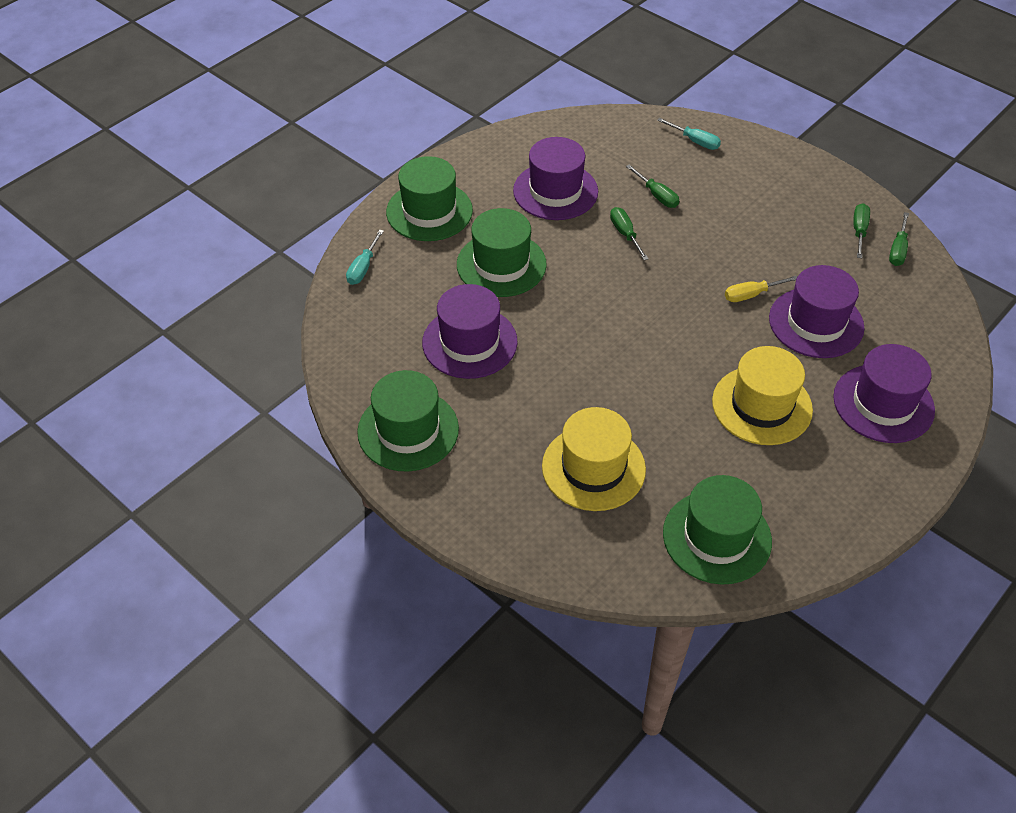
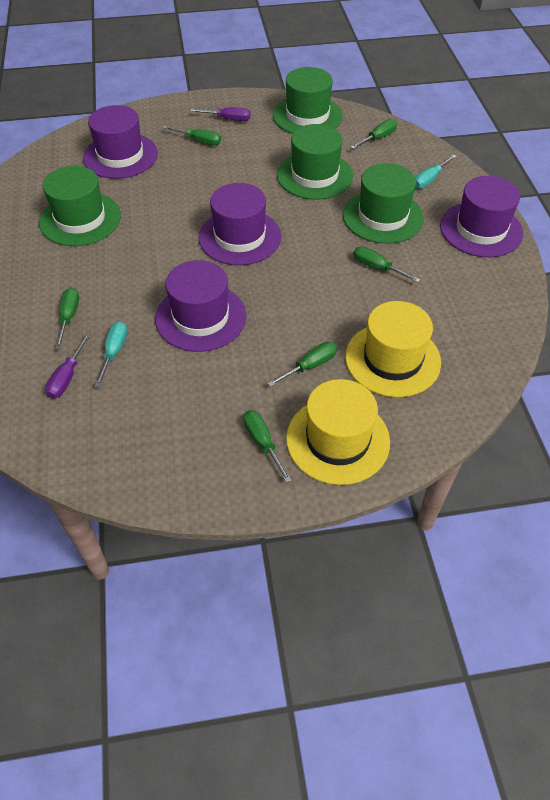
green screwdriver: [610,207,649,260] [626,164,679,208] [853,203,870,258] [889,212,909,266] = 4 -> [55,288,79,349] [163,125,221,145] [243,410,292,483] [267,342,337,387] [351,119,397,149] [353,246,421,283] = 6
purple screwdriver: none = 0 -> [45,333,91,398] [190,107,251,121] = 2
yellow screwdriver: [725,276,797,302] = 1 -> none = 0

